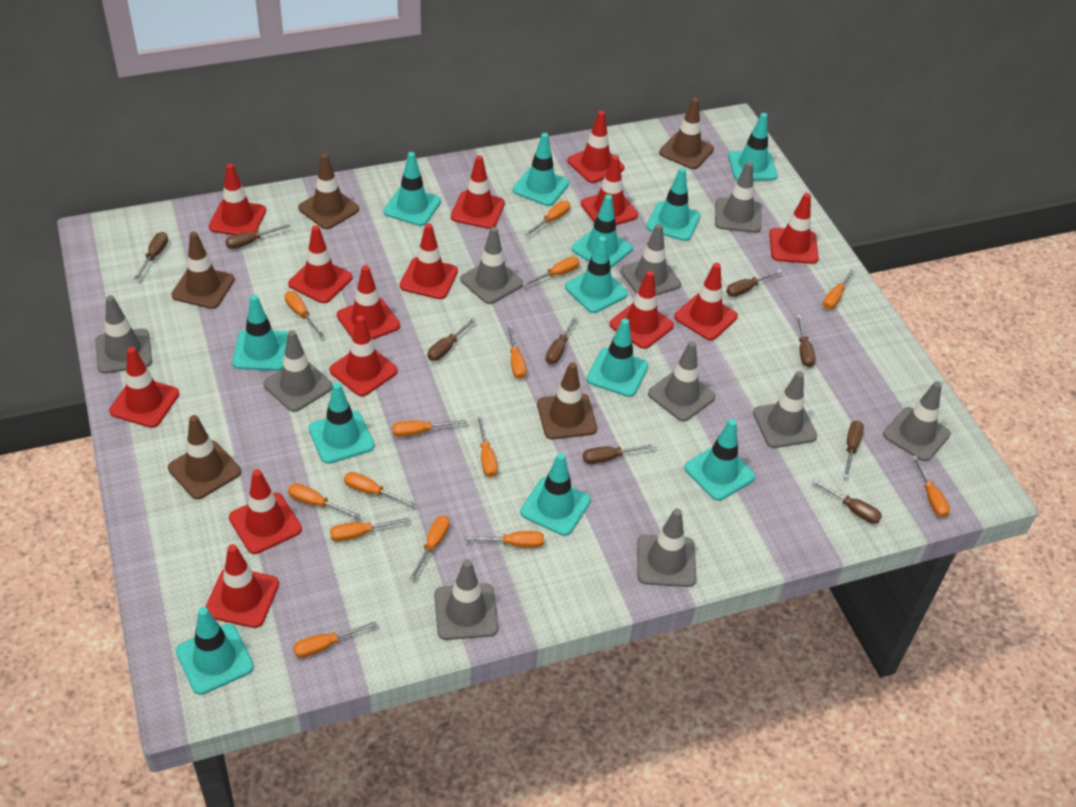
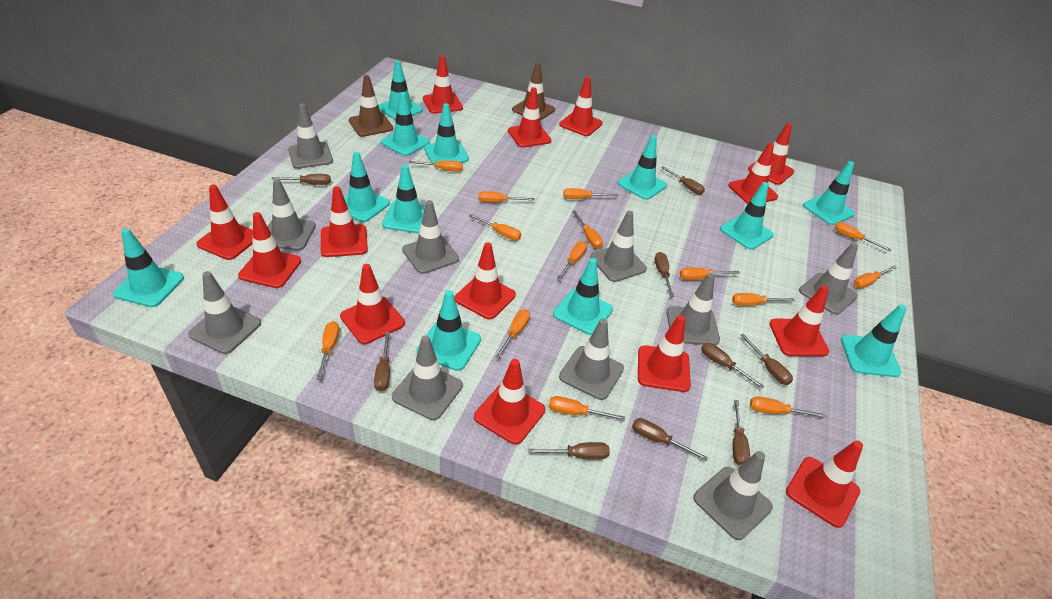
brown traffic cone: [168,415,241,499] [172,232,235,309] [298,154,359,229] [537,362,597,439] [659,98,714,169] = 5 -> [349,75,393,137] [512,63,555,121] = 2

